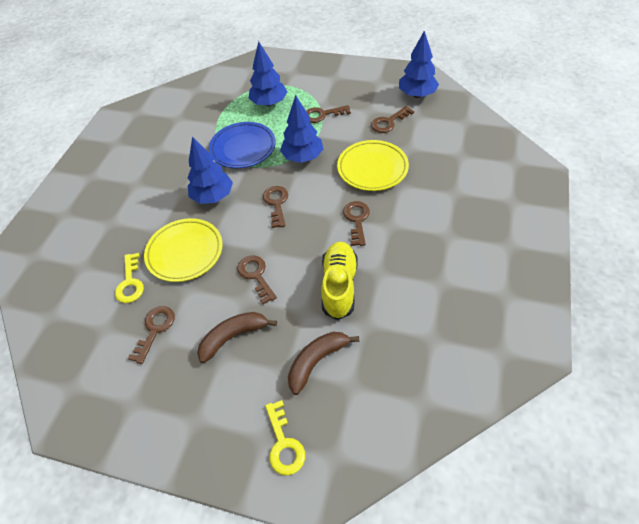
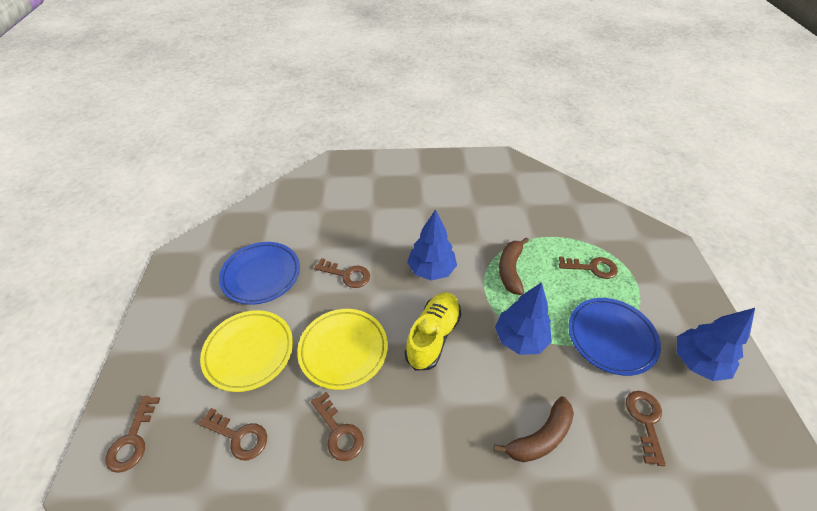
blue plate: [209,122,276,168] = 1 -> [219,242,300,305] [568,298,661,376] = 2
blue tree: [188,136,233,204] [249,41,287,106] [280,95,323,163] [399,30,439,98] = 4 -> [407,209,457,281] [495,282,552,355] [677,308,755,381] = 3
yellow key: [115,253,144,303] [265,400,305,476] = 2 -> none = 0

